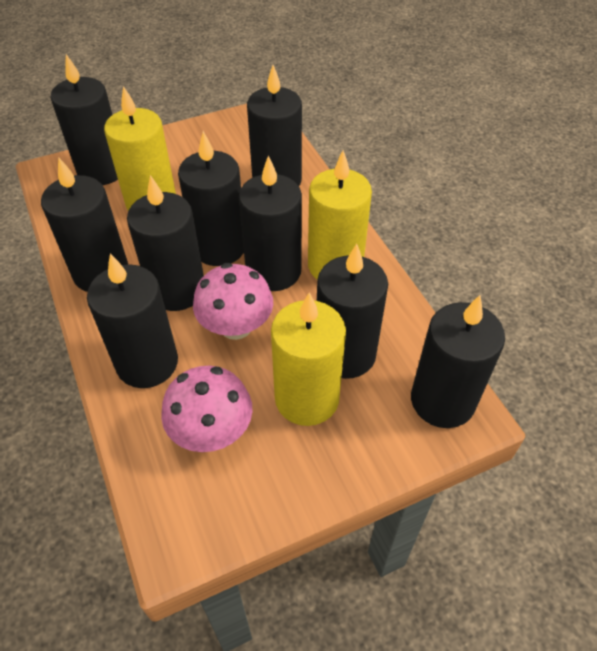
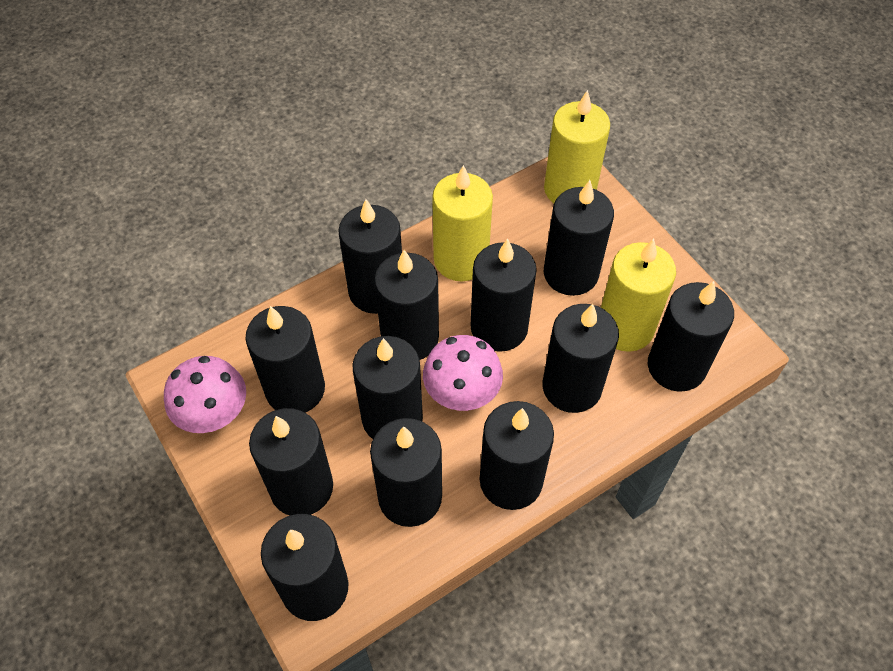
black candle: [41,157,128,292] [50,54,118,185] [87,253,178,388] [127,175,204,311] [178,131,244,266] [239,155,302,291] [247,65,302,186] [317,243,388,379] [411,295,505,428] = 9 -> [245,306,325,413] [249,408,333,515] [261,514,349,621] [338,199,402,314] [353,336,423,439] [370,418,442,527] [374,250,439,360] [470,238,537,352] [480,401,554,510] [543,304,619,413] [544,180,614,296] [648,281,734,392] = 12

